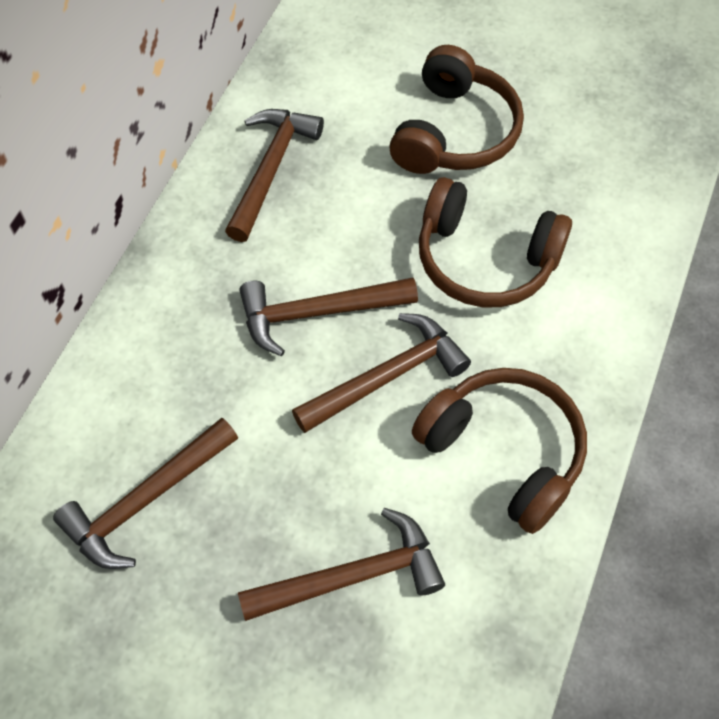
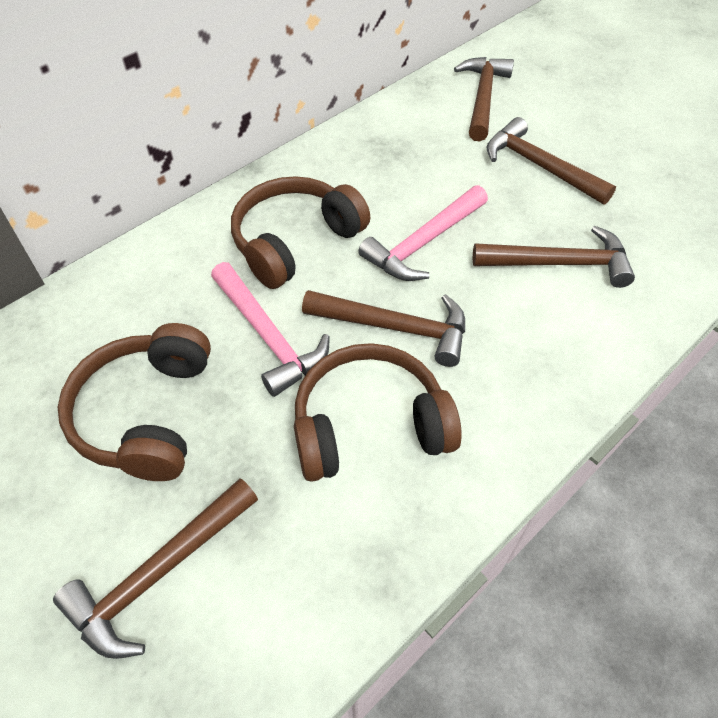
pink hammer: none = 0 -> [211,262,330,397] [358,185,488,281] = 2

